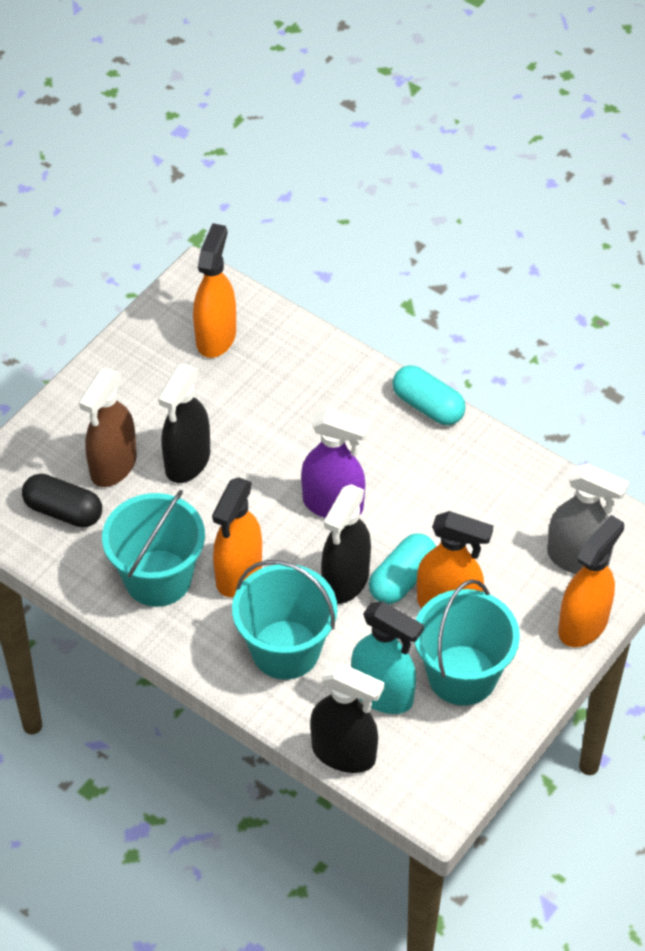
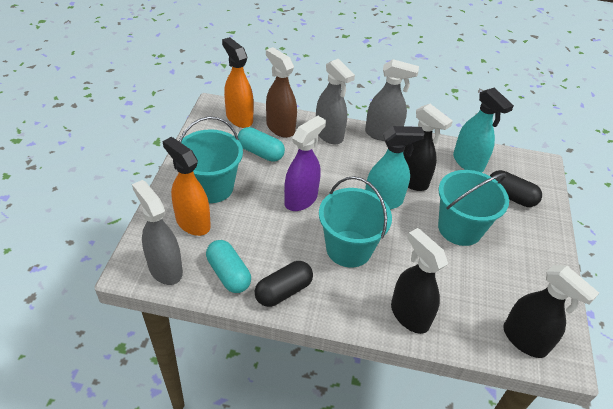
black capsule: [22,474,102,528] = 1 -> [255,261,313,307] [490,170,542,207] = 2
grey spray bottle: [547,464,629,574] = 1 -> [132,180,183,285] [316,59,355,144] [365,59,419,141] = 3
orange spray bottle: [193,223,236,358] [212,477,262,597] [417,511,494,608] [558,515,624,647] = 4 -> [162,137,211,236] [222,37,254,128] = 2
turquoise spray bottle: [351,601,424,714] = 1 -> [365,126,425,210] [453,88,514,173] = 2

